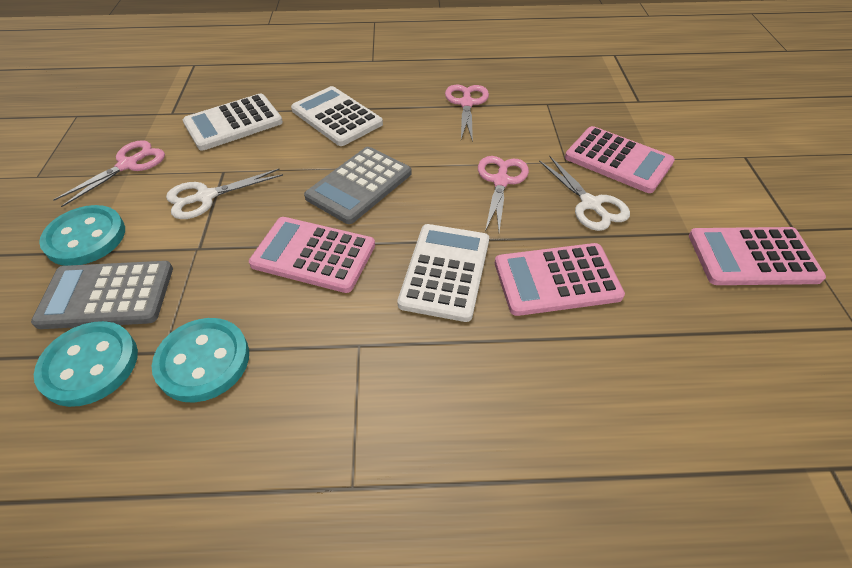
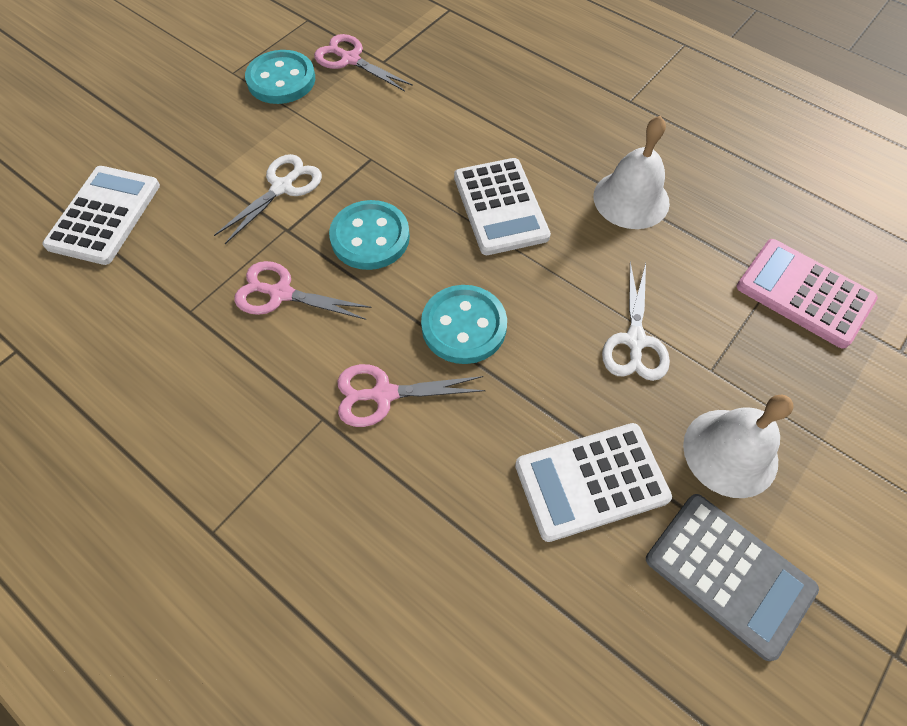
grey calculator: [31,261,173,329] [304,147,412,224] = 2 -> [646,494,819,661] = 1
pink calculator: [249,217,375,293] [495,243,625,316] [565,126,675,193] [689,227,826,285] = 4 -> [737,239,878,349] = 1
white bell: none = 0 -> [594,116,670,229] [683,395,794,498] = 2

